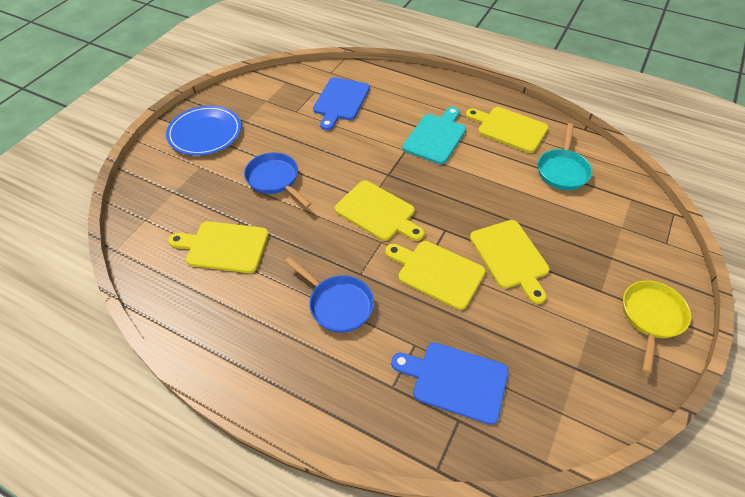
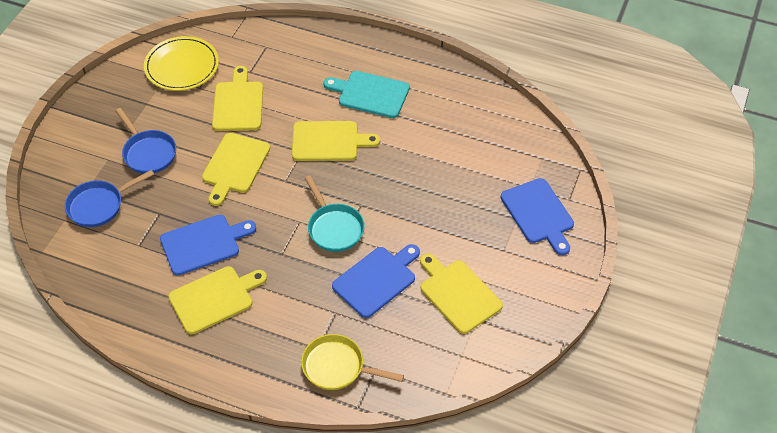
blue cutting board: [313,77,370,130] [391,343,508,425] = 2 -> [160,215,256,275] [332,244,420,318] [501,178,574,255] = 3
blue plate: [166,106,241,155] = 1 -> none = 0
yellow plate: none = 0 -> [144,36,219,91] = 1

